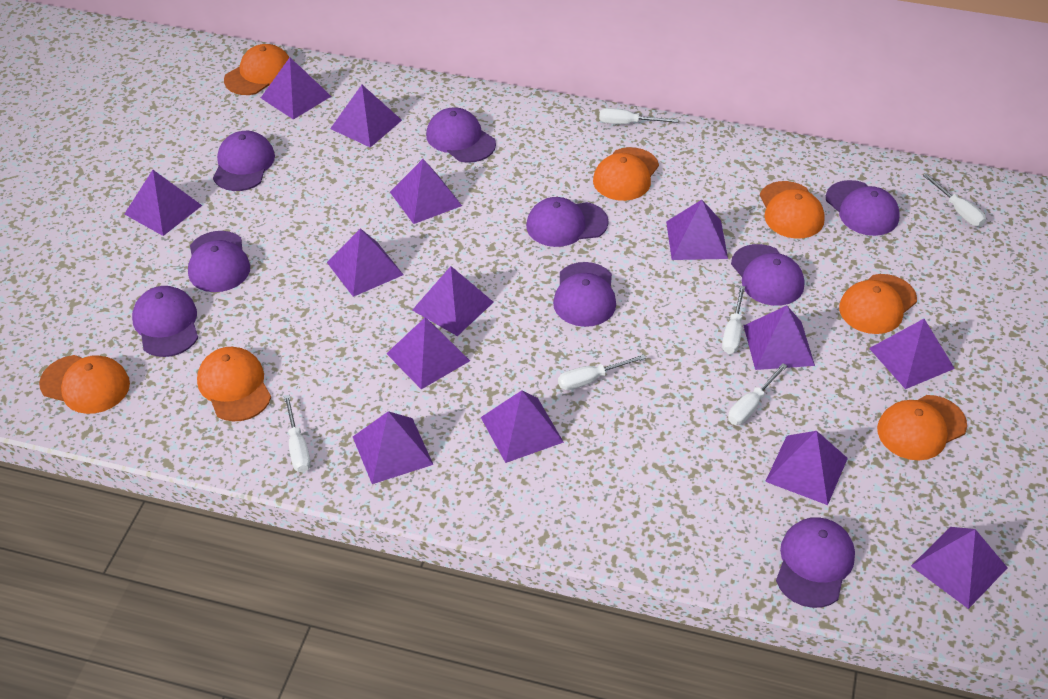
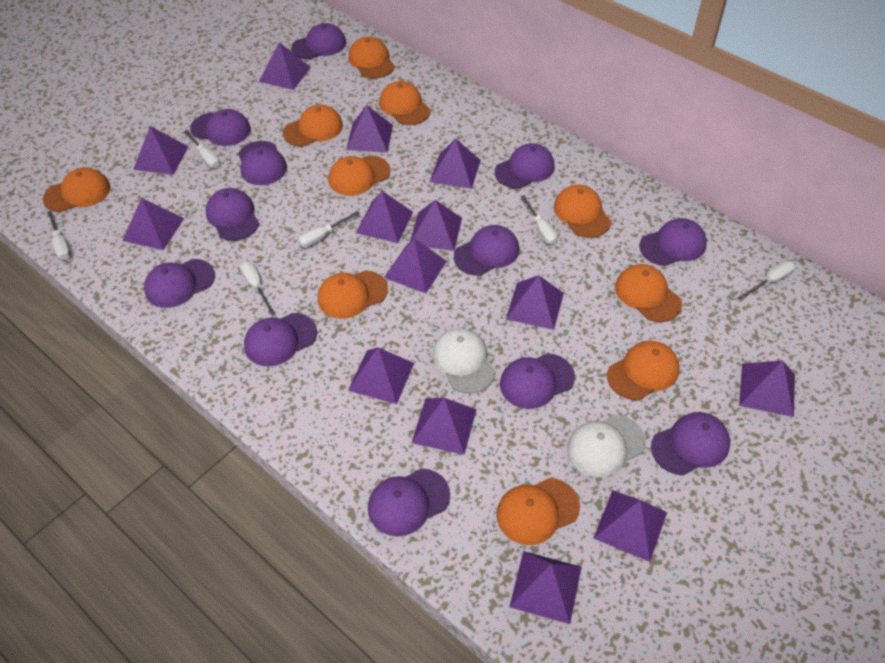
orange cap: [39,355,130,414] [197,347,271,421] [224,44,290,95] [593,147,659,201] [760,181,825,239] [839,274,917,334] [877,395,967,461] = 7 -> [43,168,110,212] [283,105,343,147] [318,270,388,319] [328,155,391,196] [348,37,395,78] [379,81,431,125] [496,478,580,545] [554,185,611,238] [607,341,680,400] [615,264,682,322] = 10
purple cap: [132,286,198,357] [188,231,250,292] [213,131,275,191] [426,107,496,163] [526,197,609,247] [553,262,616,327] [731,244,804,306] [776,517,855,608] [826,180,900,236] = 9 -> [144,259,215,308] [190,109,251,146] [206,188,259,241] [238,141,287,185] [244,313,317,367] [291,23,346,60] [368,468,450,536] [454,225,519,276] [495,143,555,189] [500,353,575,409] [639,218,707,266] [651,412,730,475] = 12
white cap: none = 0 -> [433,328,496,394] [567,415,646,477] = 2

